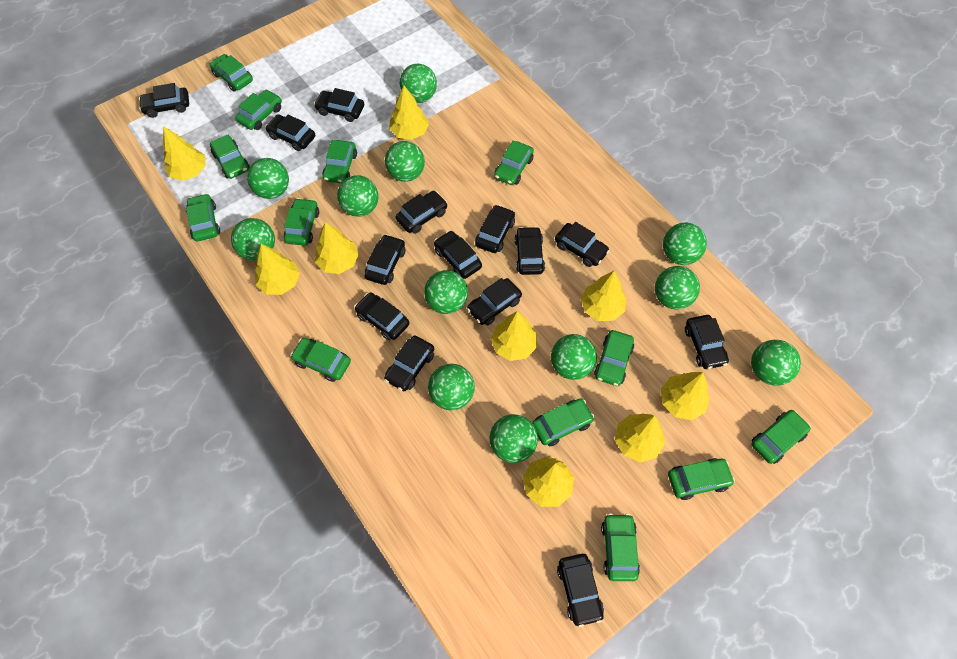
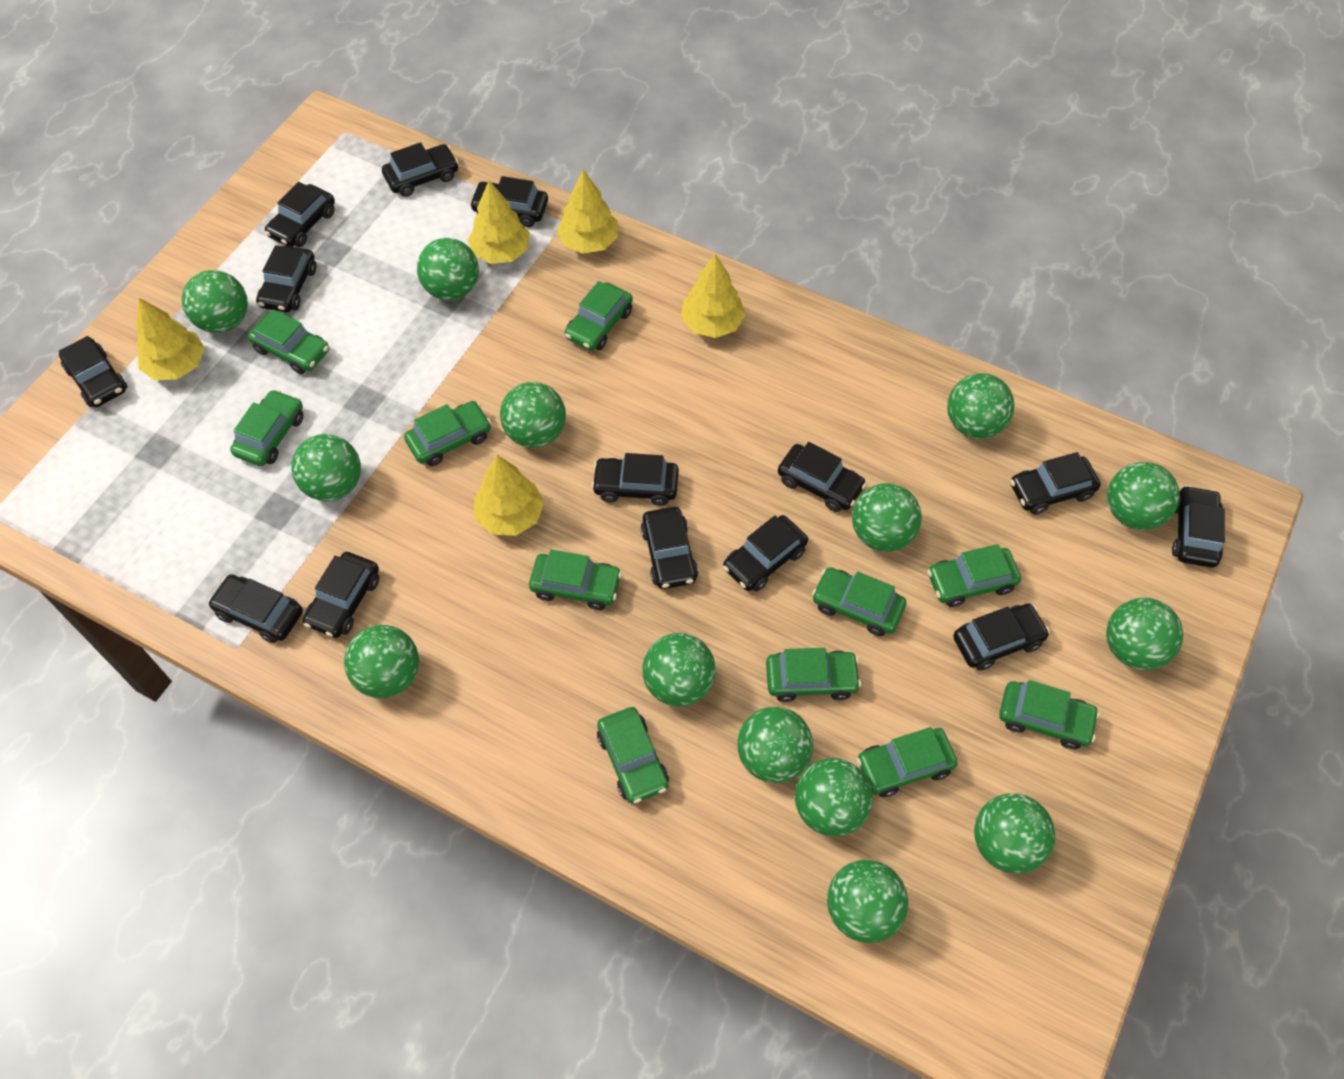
green ball: [231,218,275,261] [247,158,289,199] [337,175,378,217] [385,141,425,182] [400,64,437,103] [424,270,468,314] [428,364,475,410] [489,414,538,463] [551,334,597,380] [655,266,700,309] [663,223,707,265] [751,340,801,386] = 12 -> [182,270,248,333] [291,434,361,501] [344,625,419,698] [417,238,479,300] [500,382,566,448] [642,633,716,707] [737,707,813,783] [795,758,873,836] [827,860,908,943] [852,483,922,552] [947,373,1014,439] [974,793,1055,874] [1106,598,1183,670] [1107,462,1180,530] = 14
green car: [186,193,220,241] [210,54,253,92] [210,134,250,179] [235,90,282,130] [284,198,319,246] [290,338,351,382] [322,140,357,183] [494,141,534,185] [532,398,594,446] [594,330,634,386] [601,513,640,581] [668,458,735,500] [751,410,811,464] = 13 -> [230,390,304,466] [248,309,329,374] [404,401,491,466] [529,550,622,610] [564,281,633,351] [597,707,669,804] [766,648,861,702] [812,567,906,636] [857,727,958,797] [927,544,1021,607] [999,680,1100,749] = 11
yellow tree: [163,127,206,181] [255,244,300,295] [315,222,359,274] [389,86,429,140] [491,311,537,361] [523,456,574,507] [581,271,626,321] [615,413,665,462] [661,372,710,420] = 9 -> [136,298,205,380] [468,180,530,264] [474,455,544,536] [556,170,618,254] [681,254,746,338] = 5

